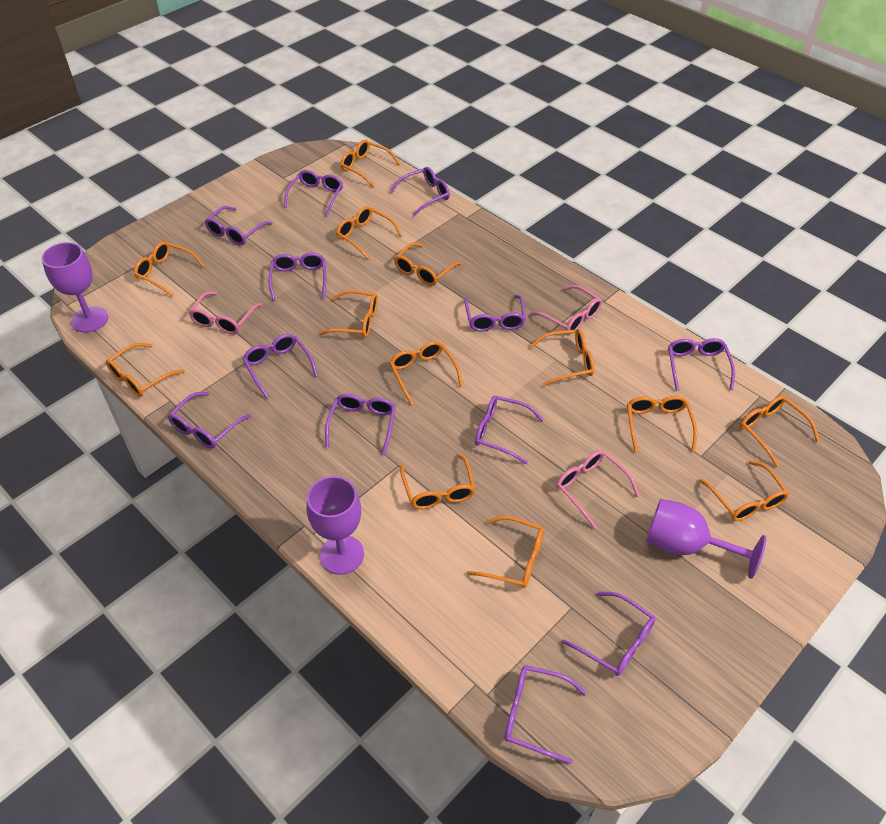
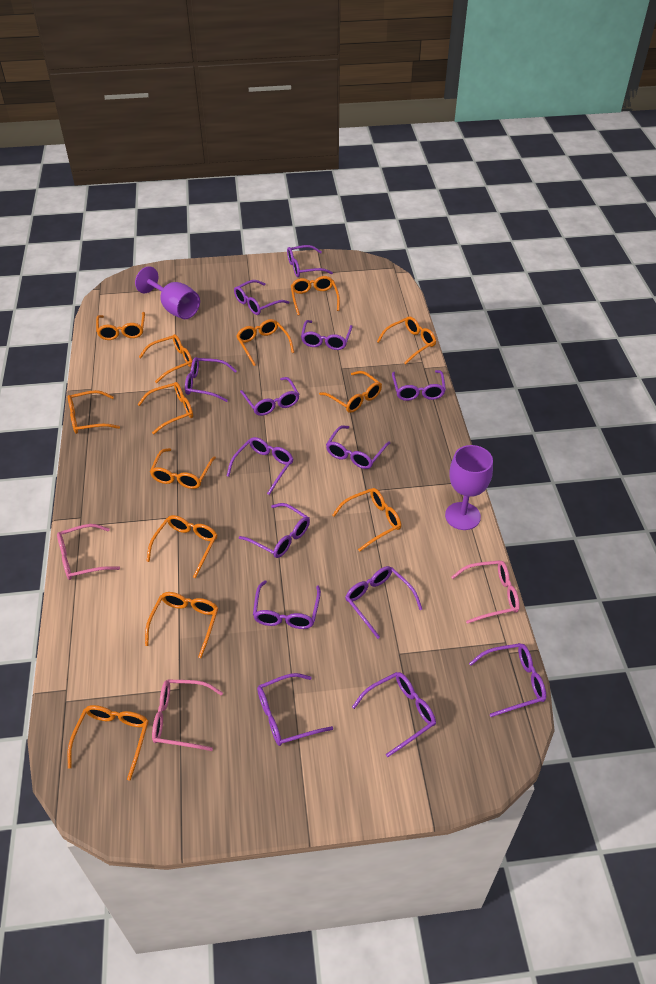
purple glasses: [168,392,251,448] [205,206,272,245] [243,334,318,399] [269,252,327,301] [284,170,343,216] [325,394,396,455] [390,167,450,216] [465,295,526,332] [475,396,544,464] [504,665,587,764] [562,592,655,676] [668,338,735,391] = 12 -> [185,357,237,402] [227,437,293,495] [234,280,289,315] [239,503,310,558] [240,377,300,416] [253,580,321,629] [257,673,333,746] [287,245,333,277] [301,320,353,350] [326,425,390,469] [345,566,422,639] [352,672,436,757] [392,370,446,401] [469,643,546,717] = 14
purple goblet: [42,242,108,333] [307,476,364,575] [646,499,766,579] = 3 -> [135,266,200,319] [445,445,493,530] = 2

